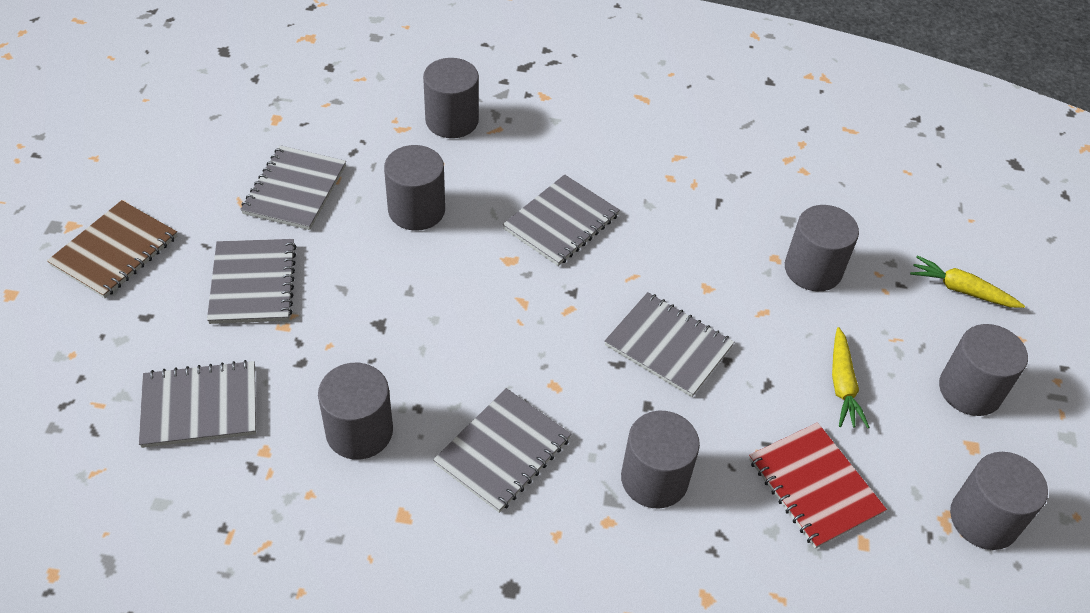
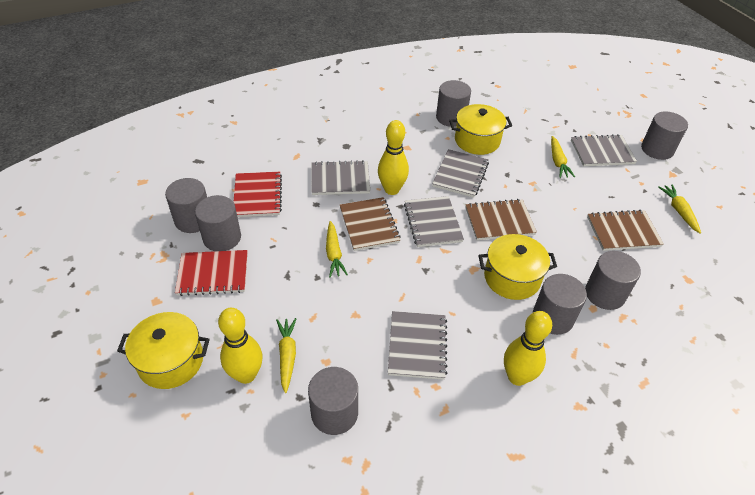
brown notebook: [47,200,177,298] = 1 -> [340,197,401,251] [465,199,537,240] [587,210,664,251] = 3
grey notebook: [139,360,256,448] [207,239,297,324] [240,145,346,230] [433,388,571,513] [503,174,620,266] [605,292,734,397] = 6 -> [311,160,370,195] [388,311,447,380] [404,196,464,247] [432,149,489,198] [571,134,637,166] = 5
red notebook: [749,422,887,549] = 1 -> [175,250,248,296] [233,172,282,217] = 2
yellow bowling pin: none = 0 -> [218,308,262,384] [378,120,409,195] [504,311,552,386] = 3
yellow carrot: [832,327,870,428] [910,255,1025,308] = 2 -> [276,318,296,393] [326,221,348,277] [551,136,575,178] [658,184,701,234] = 4
yellow pot: none = 0 -> [117,312,210,389] [449,104,512,155] [478,234,557,300] = 3

